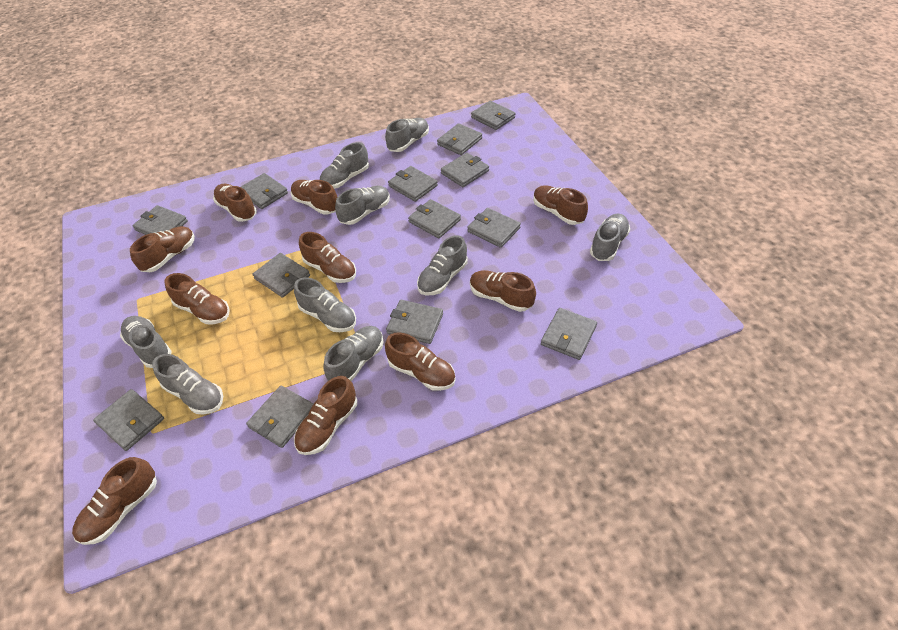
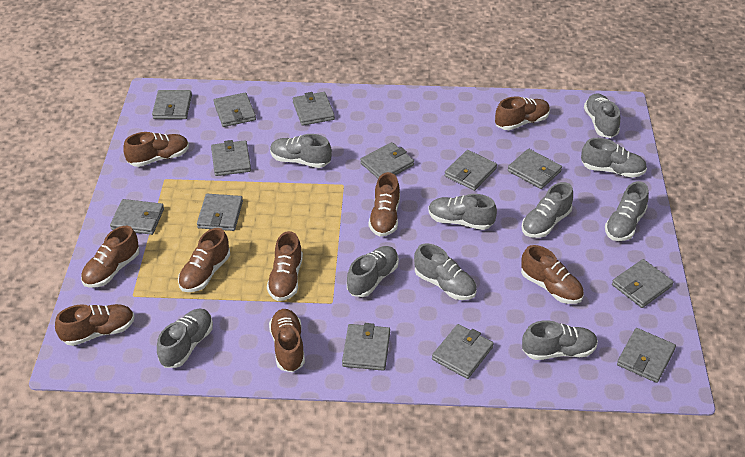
brown shoe: [72,457,157,545] [130,226,195,272] [164,273,230,324] [213,184,257,222] [291,180,337,215] [294,376,357,455] [299,232,356,283] [385,332,455,391] [470,270,536,312] [533,185,588,225] = 10 -> [55,304,135,346] [81,226,140,288] [123,132,189,167] [178,228,230,292] [267,231,303,301] [269,309,305,372] [369,172,400,237] [495,96,550,130] [521,245,584,304] = 9
grey shoe: [120,316,172,368] [152,354,223,415] [294,278,356,332] [320,142,369,189] [323,326,383,381] [335,186,390,225] [385,118,429,152] [417,235,468,295] [590,214,630,261] = 9 -> [157,309,213,368] [270,134,332,168] [347,246,399,297] [414,243,477,300] [428,194,497,230] [522,182,573,238] [522,320,598,360] [581,138,647,178] [584,94,620,138] [605,181,649,241] = 10

